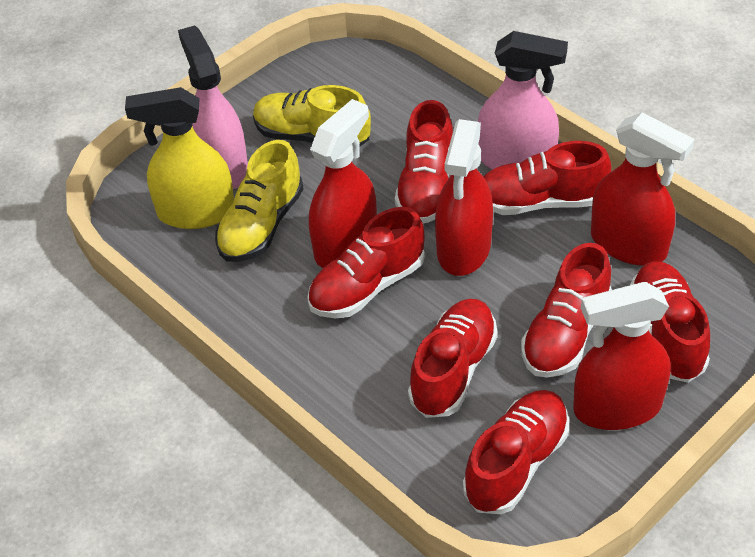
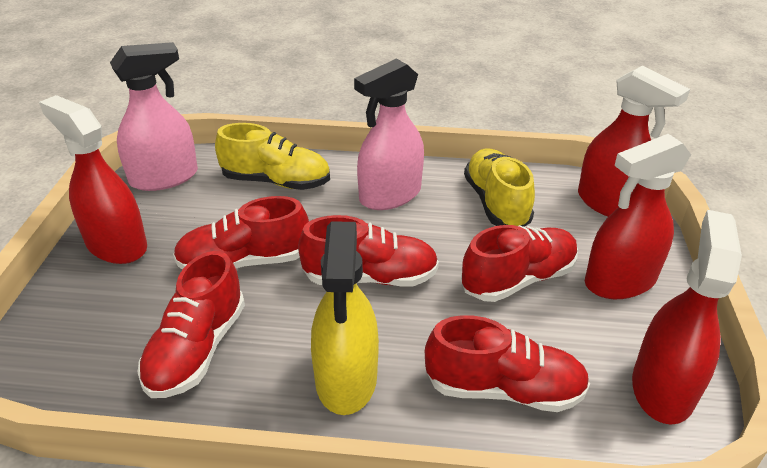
red shoe: [307,207,425,318] [395,100,453,223] [408,299,498,418] [463,390,569,514] [483,141,611,215] [521,243,612,378] [630,261,710,383] = 7 -> [138,251,245,398] [173,196,309,269] [298,215,439,287] [425,315,590,412] [461,225,578,302] = 5

